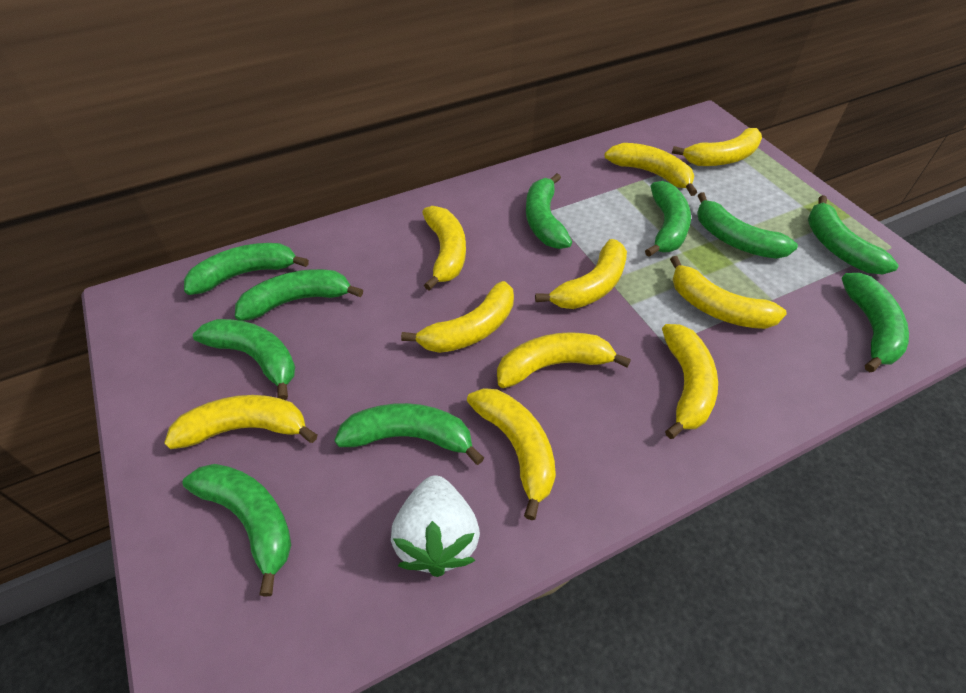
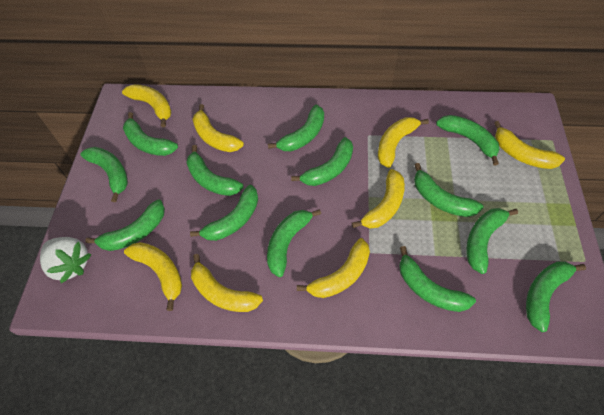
green banana: [182,464,291,597] [184,243,309,295] [193,319,295,400] [235,269,363,321] [334,403,484,465] [526,173,572,249] [645,181,691,257] [697,192,798,259] [808,195,899,274] [842,273,909,372] = 10 -> [80,147,128,202] [85,200,165,251] [123,112,178,156] [186,145,244,196] [190,185,258,241] [267,209,321,277] [268,105,324,151] [291,137,353,186] [399,246,476,312] [414,163,483,217] [436,115,500,165] [466,208,518,274] [526,261,586,332] = 13
yellow banana: [164,395,318,449] [401,281,514,353] [422,206,466,291] [467,388,556,520] [497,332,631,388] [535,239,627,309] [604,143,697,196] [662,324,718,439] [670,256,787,329] [671,128,762,166] = 10 -> [122,84,171,127] [124,242,182,311] [191,254,263,312] [193,104,244,152] [297,238,370,298] [352,169,405,228] [378,117,429,168] [494,121,565,169] = 8

